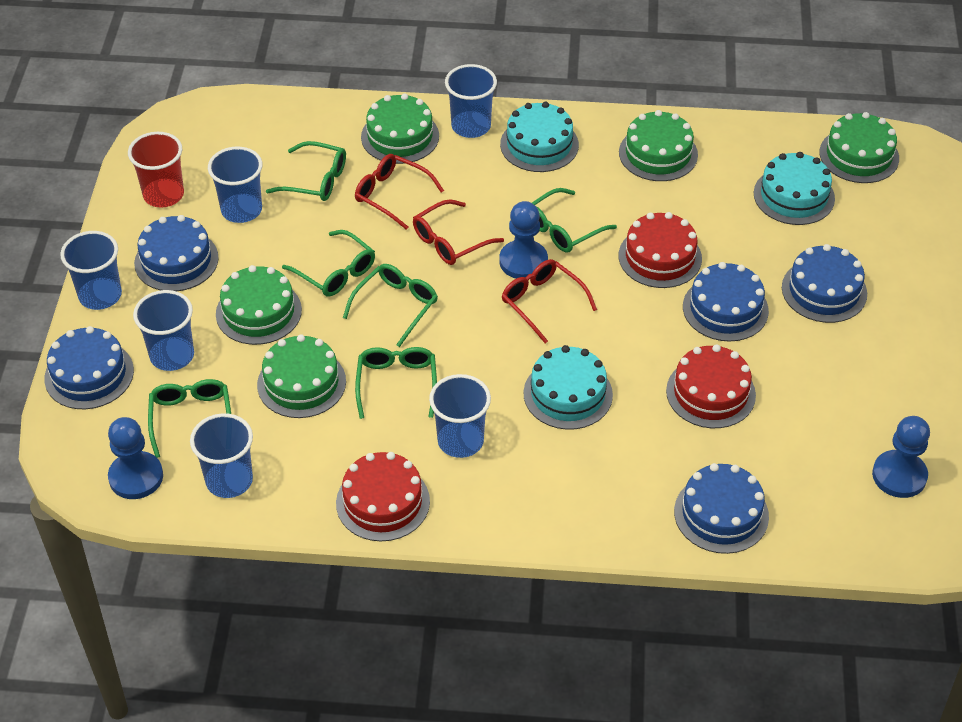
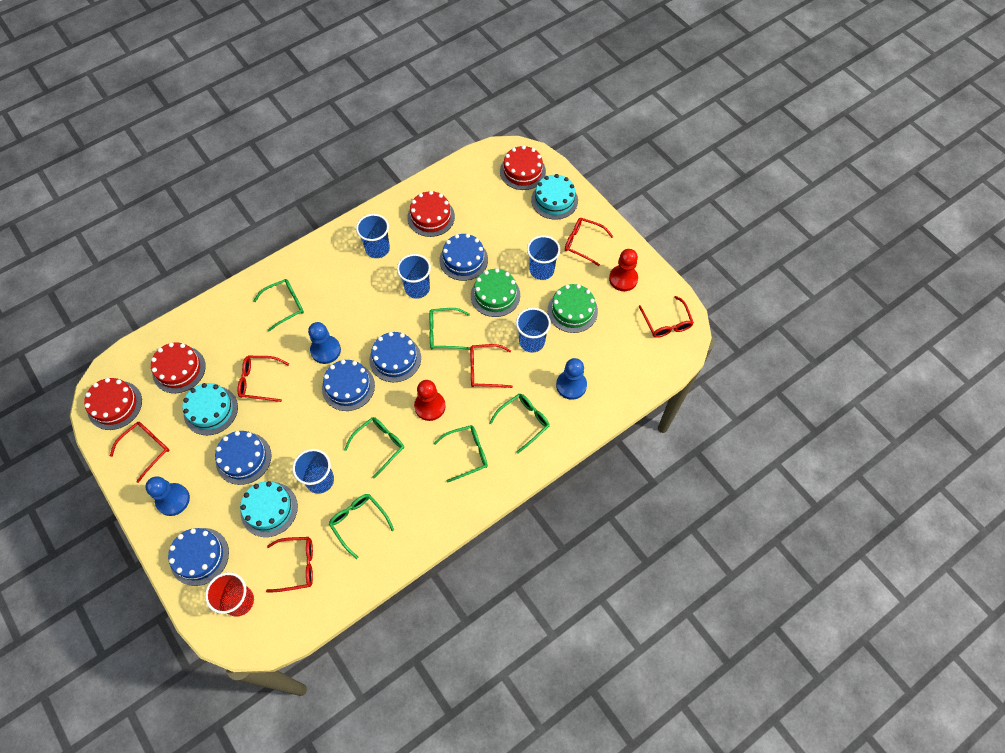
blue cup: [60,231,122,310] [133,290,194,371] [190,413,253,498] [208,146,263,223] [429,374,491,458] [445,64,497,138] = 6 -> [292,449,334,494] [356,214,390,258] [397,254,431,299] [516,308,551,353] [527,235,560,280] = 5
green cake: [216,265,302,345] [257,334,346,418] [361,93,439,164] [619,110,698,181] [820,112,899,183] = 5 -> [471,268,520,317] [548,284,598,333] = 2
red cake: [336,452,430,541] [619,212,702,288] [666,344,756,428] = 3 -> [84,378,142,430] [151,343,206,393] [407,191,455,237] [500,145,546,190] = 4
red glasses: [355,154,444,230] [413,199,504,265] [502,259,597,343] = 3 -> [110,422,169,483] [237,356,289,402] [266,537,313,593] [470,344,513,388] [565,218,614,266] [639,296,694,338] = 6
red pawn: none = 0 -> [414,380,446,421] [609,249,638,291] = 2

